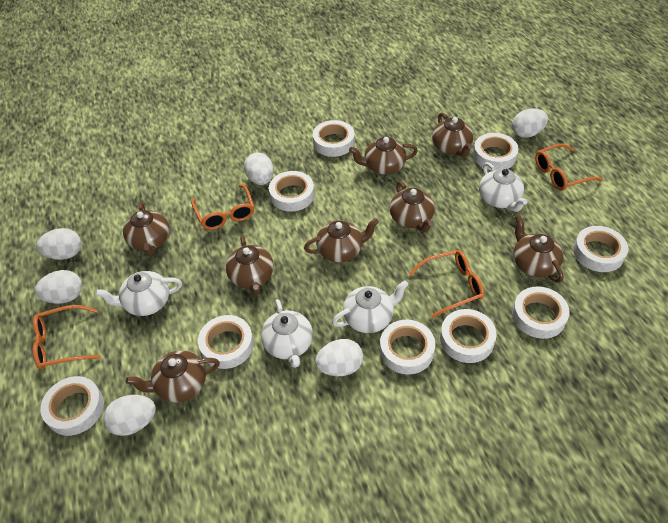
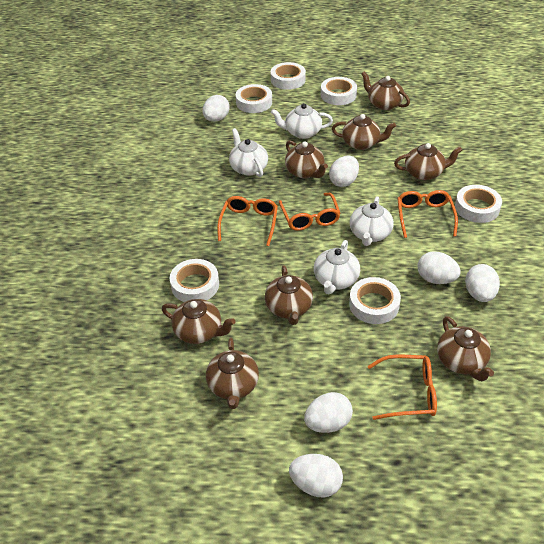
white tape: [40,376,104,436] [198,315,254,369] [269,171,314,212] [313,120,355,157] [380,320,435,375] [440,309,497,363] [473,133,519,171] [512,286,570,339] [573,226,628,272] = 9 -> [170,259,219,302] [236,84,272,113] [271,62,306,90] [321,77,357,105] [349,277,401,324] [455,185,502,223] = 6

